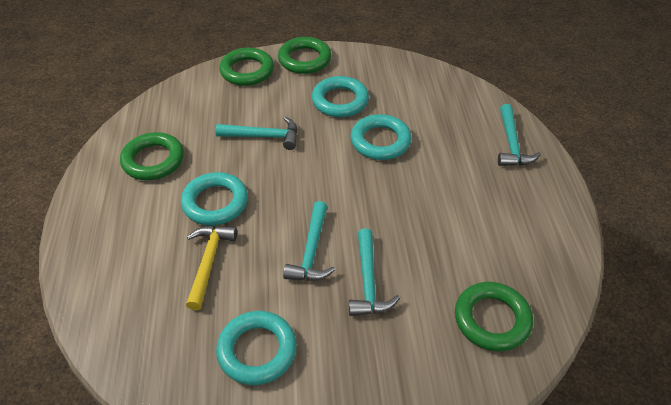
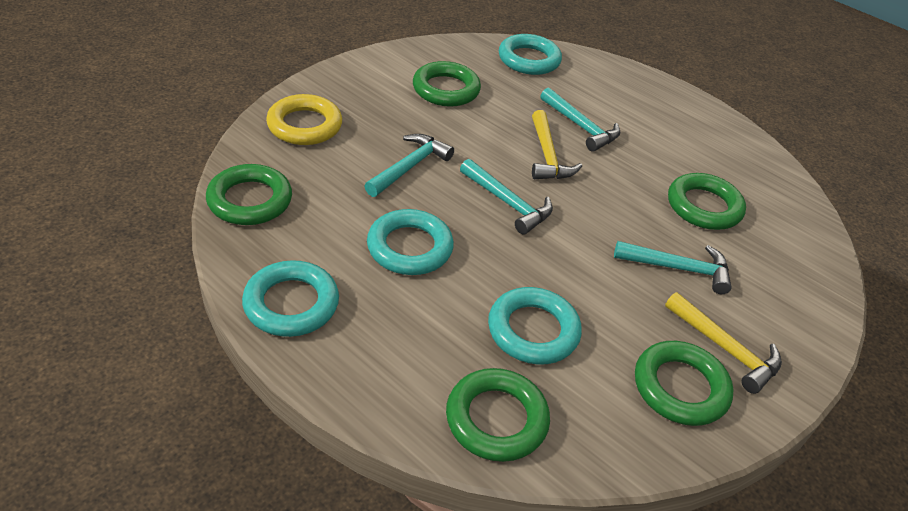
green ring: [120,132,184,180] [219,47,274,86] [278,37,331,74] [455,282,533,351] = 4 -> [206,164,292,225] [413,61,481,107] [446,368,550,462] [635,341,734,426] [668,173,746,230] = 5
yellow hammer: [186,226,237,310] = 1 -> [532,110,582,179] [665,292,782,394] = 2
yellow ring: none = 0 -> [266,94,342,145] = 1

